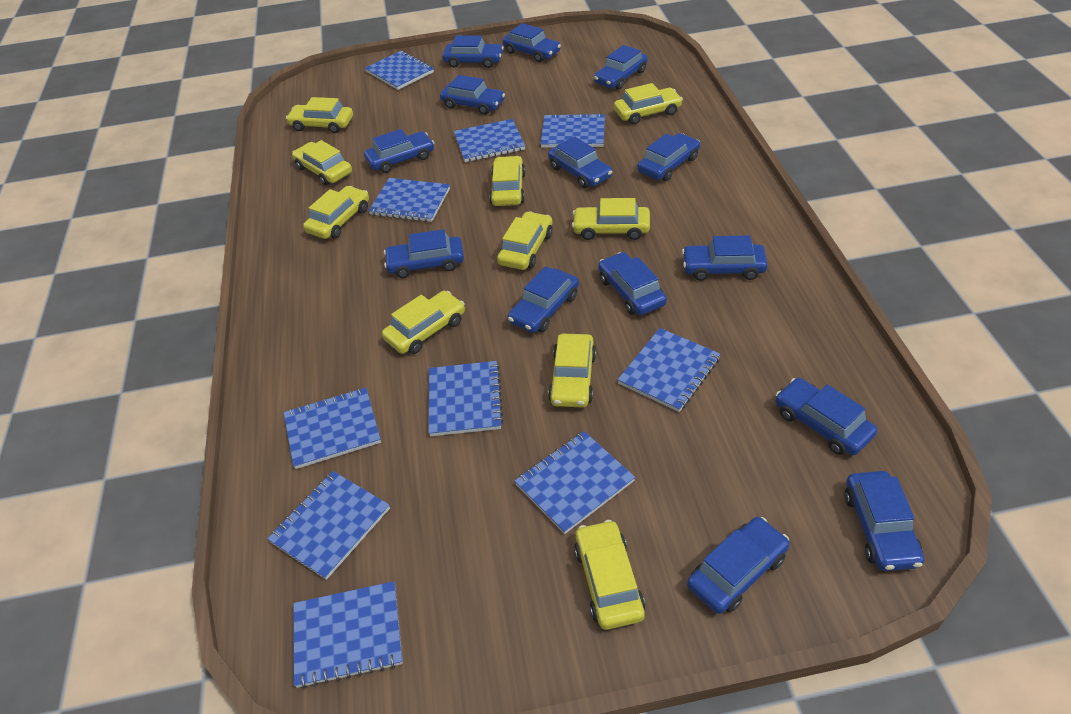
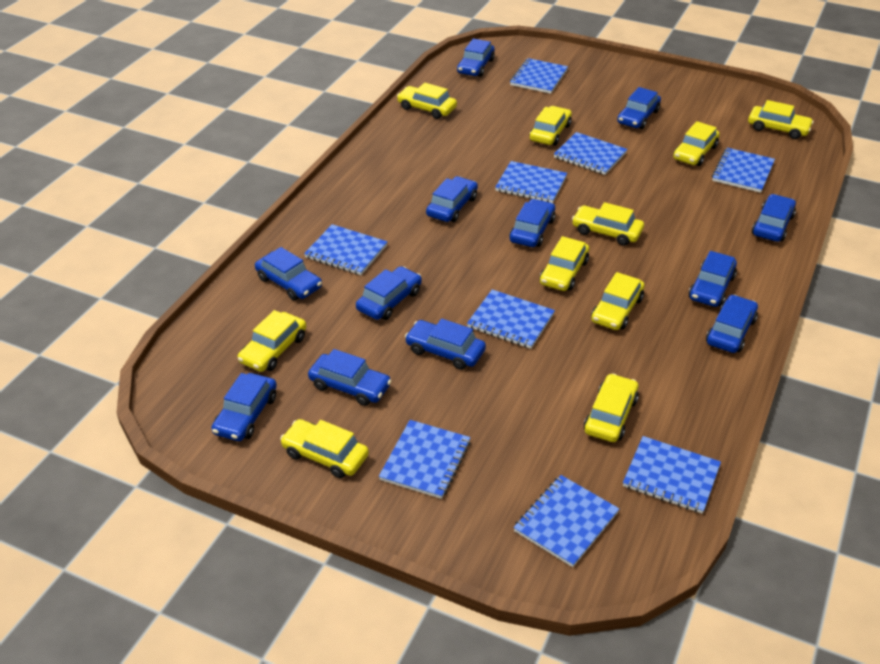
blue car: [364,129,434,173] [384,229,464,278] [440,75,505,115] [442,35,504,68] [502,23,561,62] [508,266,579,333] [548,136,613,188] [594,45,648,90] [598,252,667,315] [637,133,700,181] [682,235,768,281] [687,517,790,614] [775,378,877,455] [845,471,924,571] = 14 -> [211,373,277,441] [255,247,322,301] [308,349,392,406] [356,266,422,320] [405,318,486,370] [426,176,478,222] [457,39,495,77] [509,199,555,247] [617,87,661,129] [689,251,737,307] [706,295,758,353] [752,194,796,242] = 12
blue notebook: [267,471,390,580] [283,388,381,469] [293,581,403,688] [365,51,434,90] [368,178,450,222] [428,361,504,436] [454,119,525,162] [515,431,635,534] [540,113,605,148] [617,328,720,412] = 10 -> [304,224,388,275] [379,420,471,499] [467,289,555,349] [495,161,567,203] [510,58,568,94] [513,475,619,567] [554,132,627,175] [623,436,721,514] [712,148,775,193] = 9

